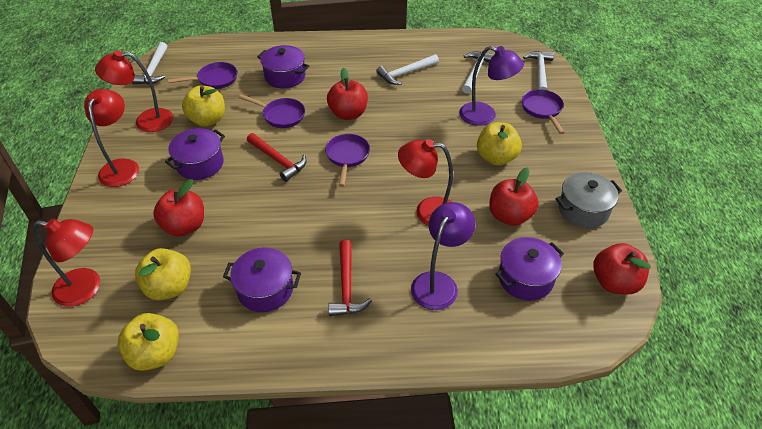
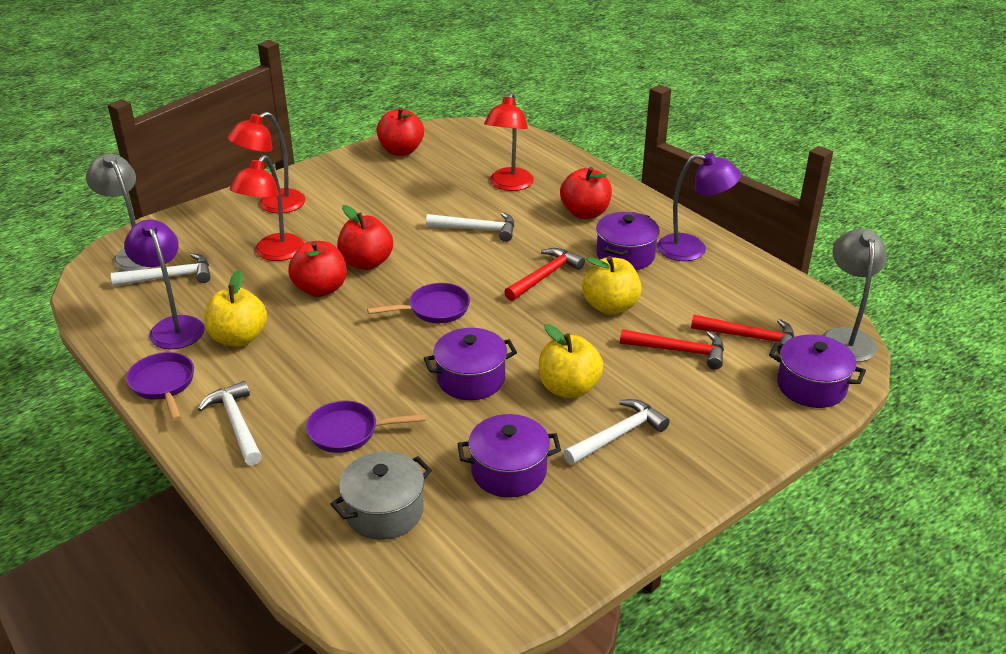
grey lamp: none = 0 -> [86,153,153,271] [822,228,886,362] = 2
purple pan: [168,62,237,89] [239,94,305,128] [325,134,370,187] [522,89,565,134] = 4 -> [126,352,194,421] [306,401,426,453] [367,283,470,323] = 3
red hammer: [247,133,307,182] [328,240,372,316] = 2 -> [504,248,585,301] [620,329,724,370] [691,315,794,354] = 3
red lamp: [34,219,100,307] [84,89,139,187] [95,51,173,132] [398,139,453,226] = 4 -> [228,112,306,213] [229,155,304,261] [484,92,534,191] = 3
yellow apple: [118,313,179,371] [135,248,191,300] [182,86,225,127] [477,122,522,165] = 4 -> [205,270,267,347] [539,324,603,398] [582,256,642,315] = 3

